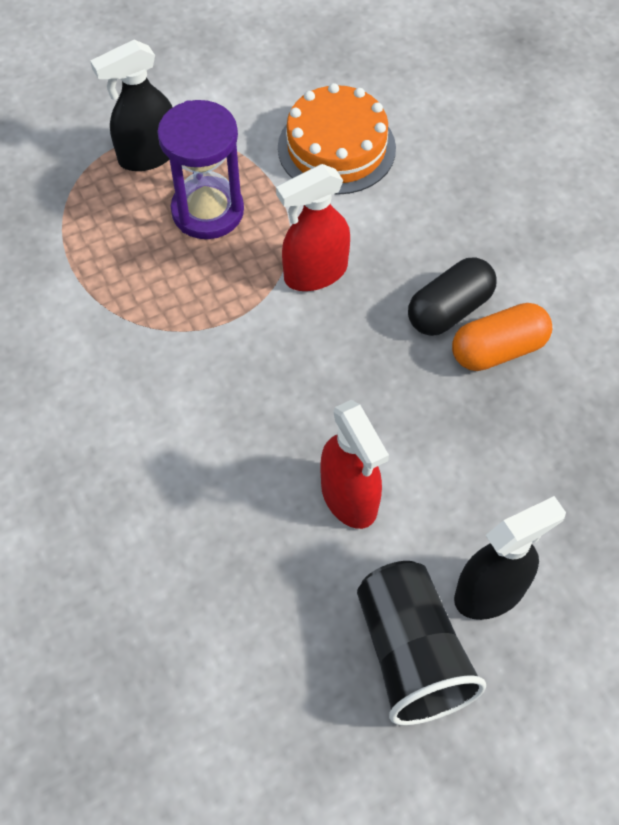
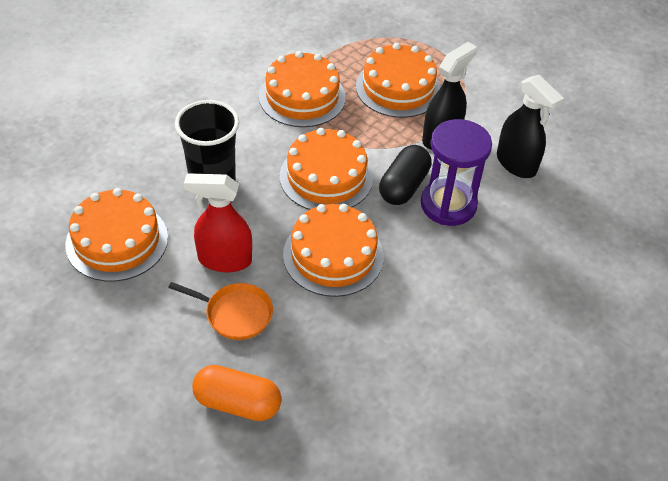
orange cake: [278,83,396,195] = 1 -> [65,188,168,281] [259,51,346,127] [280,128,373,210] [283,204,384,297] [356,43,441,118] = 5
orange pan: none = 0 -> [168,282,273,340] = 1
red spray bottle: [276,164,350,291] [320,400,389,529] = 2 -> [184,173,252,273] = 1

